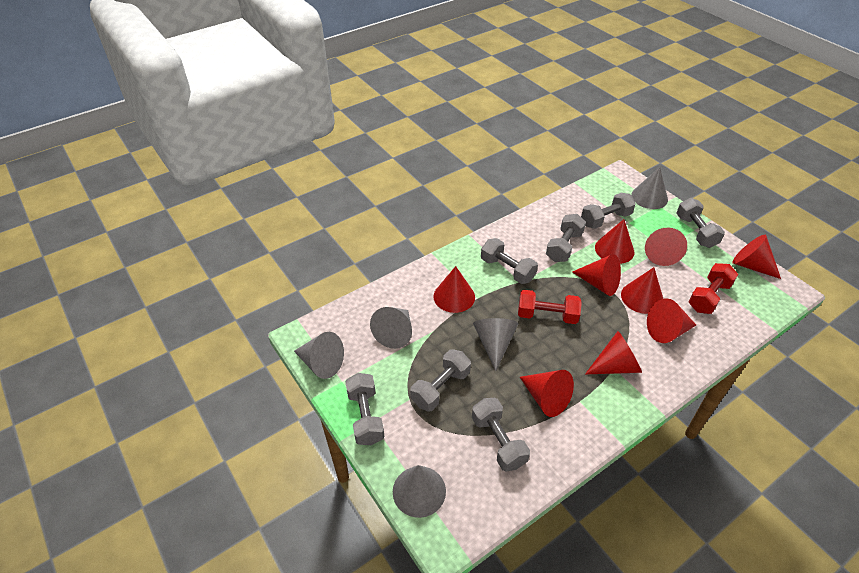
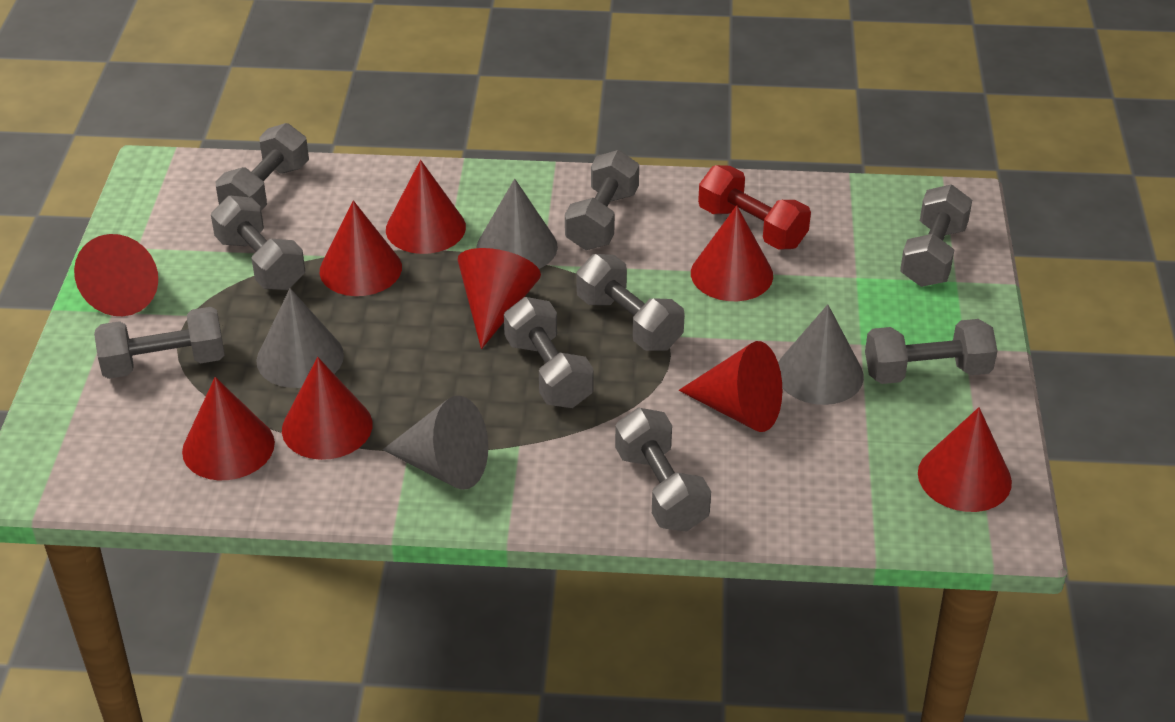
grey cone: [294,332,344,379] [370,307,412,349] [393,465,446,518] [473,318,518,371] [631,167,668,209] = 5 -> [256,288,344,388] [383,396,488,490] [476,179,558,269] [778,304,864,405] = 4
grey dumbbell: [345,373,385,445] [410,349,471,412] [472,398,530,472] [481,238,538,284] [546,214,586,262] [581,193,636,229] [676,198,725,248] = 7 -> [94,307,224,379] [211,196,305,290] [216,123,309,211] [504,297,594,408] [565,150,639,250] [577,254,685,351] [615,408,711,532] [865,319,997,384] [900,184,972,287] = 9
red dumbbell: [518,290,582,324] [689,263,738,314] = 2 -> [698,165,811,250] = 1

